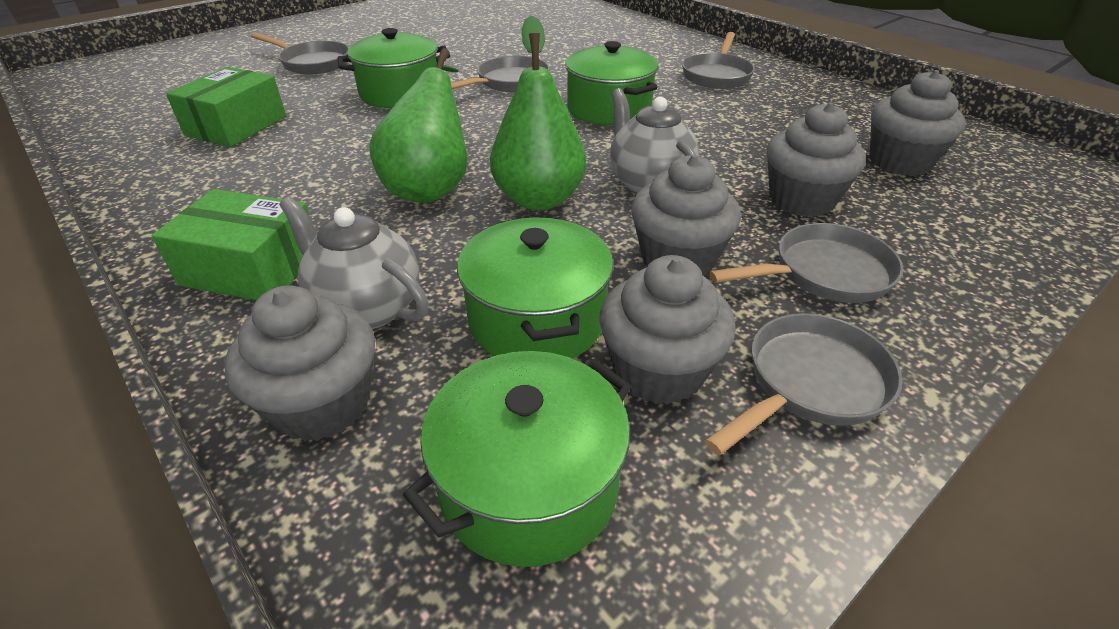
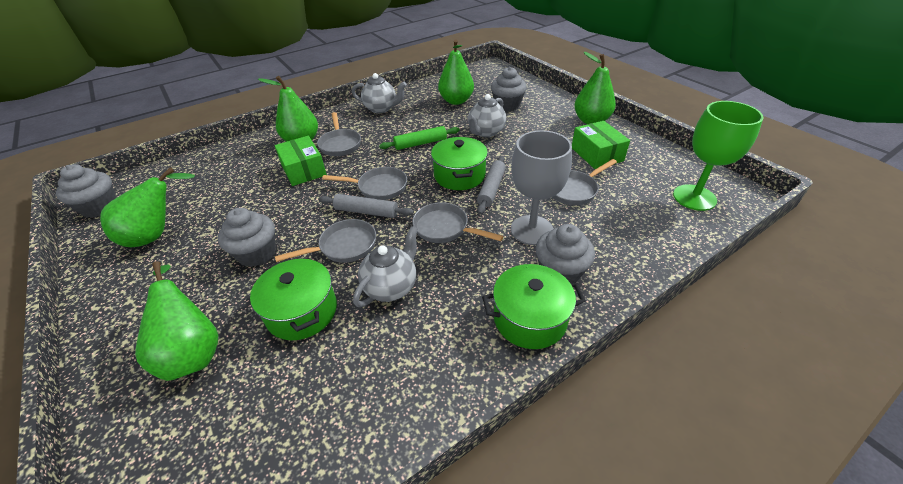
green goblet: none = 0 -> [673,101,763,211] = 1
green pear: [369,48,467,203] [490,16,586,210] = 2 -> [100,167,195,247] [135,261,218,381] [258,76,318,142] [438,39,474,105] [574,52,616,124] = 5
green pot: [337,28,450,108] [403,351,632,567] [457,217,613,359] [565,41,658,125] = 4 -> [250,258,337,340] [431,137,488,190] [482,264,586,349] = 3
green rolling pin: none = 0 -> [379,126,460,150] = 1
grey cupcake: [225,285,375,442] [599,255,736,405] [631,155,741,276] [767,102,866,217] [870,70,965,176] = 5 -> [56,164,117,218] [218,208,276,267] [491,67,527,111] [535,224,595,284] = 4
grey goblet: none = 0 -> [511,130,572,245] = 1
grey rolling pin: none = 0 -> [318,194,414,218] [477,156,506,215] = 2
grey teapot: [279,197,429,329] [610,88,699,195] = 2 -> [352,73,407,113] [353,226,418,307] [468,94,506,137] = 3

